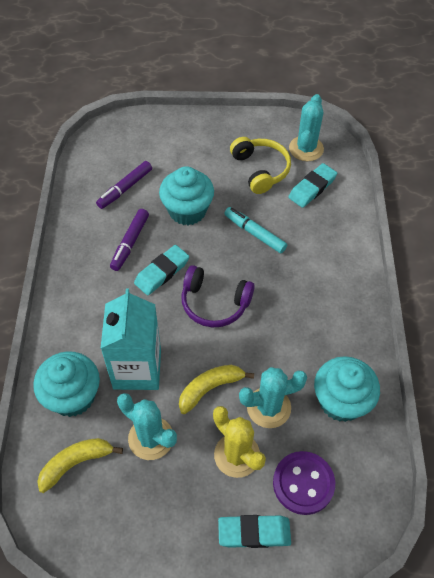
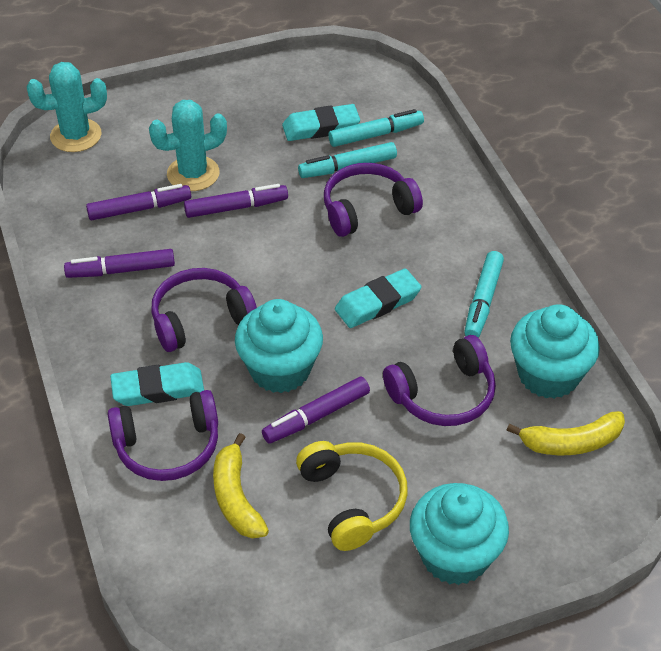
purple button: [273,451,335,515] = 1 -> none = 0
purple headphones: [181,265,255,327] = 1 -> [108,390,218,481] [151,268,257,352] [324,163,423,237] [383,335,496,426] = 4
purple marker: [96,161,152,209] [110,209,149,271] = 2 -> [64,249,175,278] [86,184,191,220] [184,184,288,218] [262,376,370,444] = 4
turquoise cactus: [117,393,177,460] [239,367,307,428] [289,94,324,161] = 3 -> [27,62,107,152] [149,100,227,191] = 2
turquoise carton: [101,289,161,390] = 1 -> none = 0
turquoise marker: [224,207,287,253] = 1 -> [298,142,397,178] [328,109,424,147] [464,251,504,338] = 3
yellow cactus: [213,406,266,478] = 1 -> none = 0

